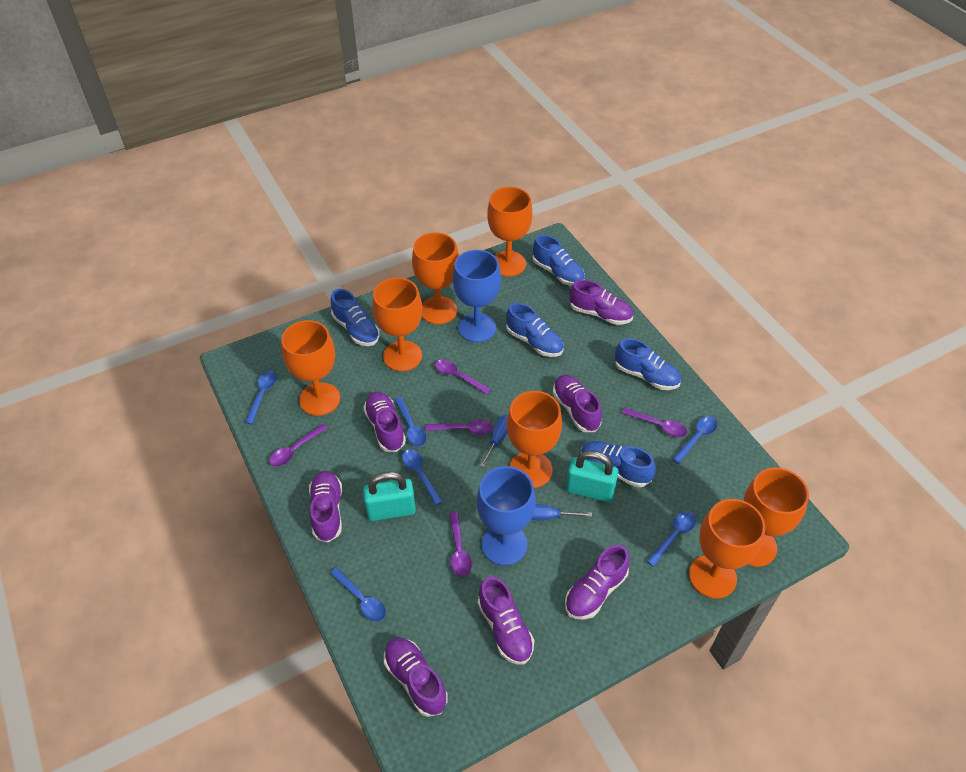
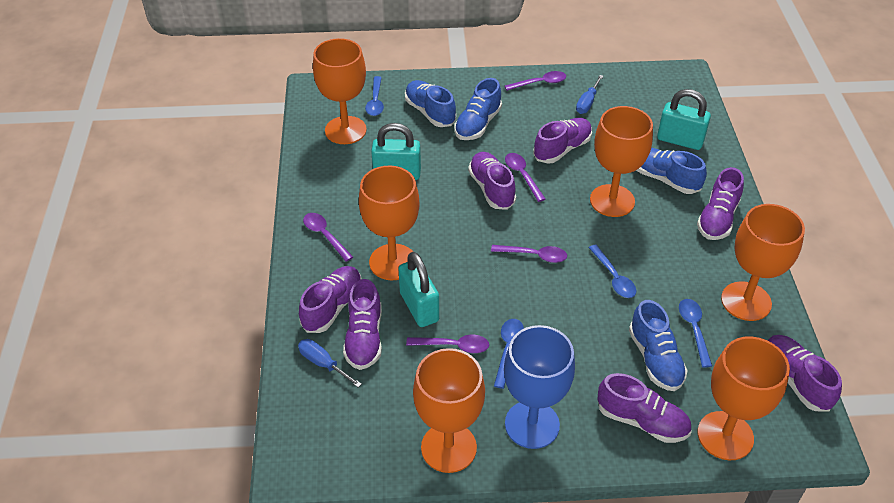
blue goblet: [453,250,501,342] [477,466,536,566] = 2 -> [504,325,575,449] = 1
blue shoe: [331,289,380,346] [506,303,564,357] [533,235,585,286] [581,441,656,488] [615,338,681,390] = 5 -> [405,80,456,127] [454,78,502,140] [629,300,688,391] [636,148,707,194] = 4
blue spoon: [245,371,277,424] [330,567,386,622] [394,397,426,447] [402,449,443,506] [647,511,696,567] [672,416,717,464] = 6 -> [365,76,384,116] [494,319,524,389] [589,244,636,298] [679,299,712,367] = 4
orange goblet: [281,320,340,416] [372,278,422,371] [412,232,459,324] [487,187,532,277] [507,391,562,488] [689,499,765,599] [743,467,809,567] = 7 -> [313,38,367,144] [359,166,420,280] [413,348,485,473] [590,106,653,217] [697,336,790,460] [721,204,805,321] = 6
turquoise padlock: [363,472,416,521] [566,451,619,502] = 2 -> [371,123,421,180] [398,252,439,327] [657,89,711,150] = 3

